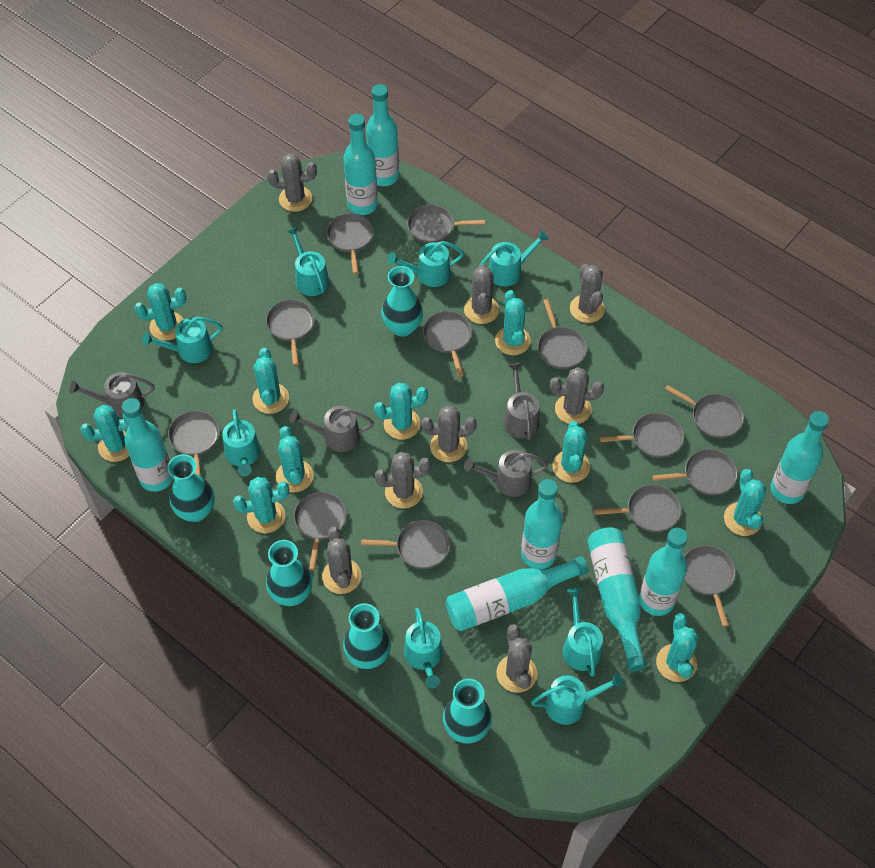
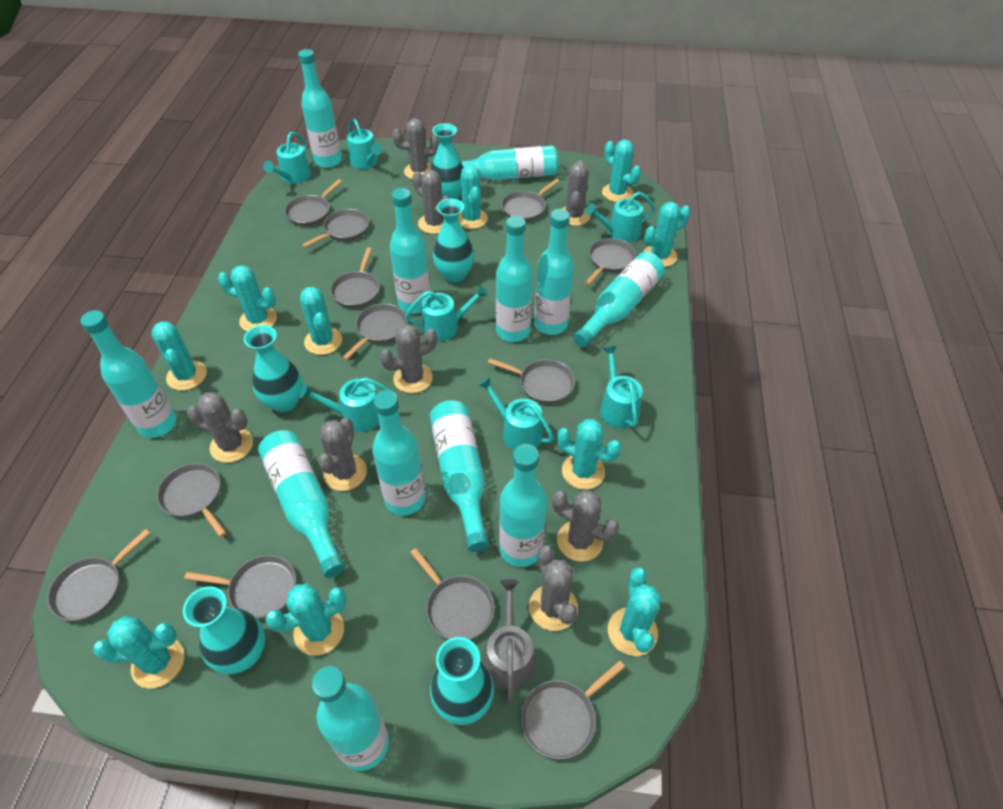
grey pan: [168,411,219,476] [266,299,315,365] [294,492,347,570] [327,213,373,274] [361,520,450,569] [407,205,485,243] [423,311,472,377] [538,299,587,369] [594,484,681,532] [600,412,684,458] [652,449,737,495] [665,385,744,438] [684,545,735,627] = 13 -> [47,529,150,621] [157,463,227,537] [184,555,296,619] [284,179,342,226] [302,209,369,248] [330,247,380,308] [342,304,407,360] [410,548,495,640] [488,358,575,404] [501,179,559,222] [521,660,625,759] [585,238,636,285] = 12
grey watering can: [70,372,155,418] [289,406,374,452] [464,450,548,497] [504,363,539,440] = 4 -> [484,579,534,702] = 1
turquoise bottle: [122,398,173,492] [343,114,378,215] [366,84,399,186] [446,556,589,631] [521,479,563,569] [587,527,647,672] [639,528,688,616] [771,411,829,504] = 8 -> [80,310,176,438] [258,430,345,578] [298,49,342,168] [311,666,389,771] [372,390,425,516] [390,188,430,314] [430,400,489,552] [461,145,558,180] [496,216,533,342] [499,444,547,567] [534,209,574,335] [573,252,665,347] = 12
turquoise watering can: [142,317,223,363] [222,409,261,477] [287,227,329,296] [388,241,464,287] [404,608,443,689] [479,230,549,287] [531,673,623,725] [563,587,603,677] = 8 -> [263,132,311,184] [300,377,391,432] [347,118,382,169] [405,285,488,342] [478,377,554,450] [586,192,655,242] [600,346,643,429] = 7

